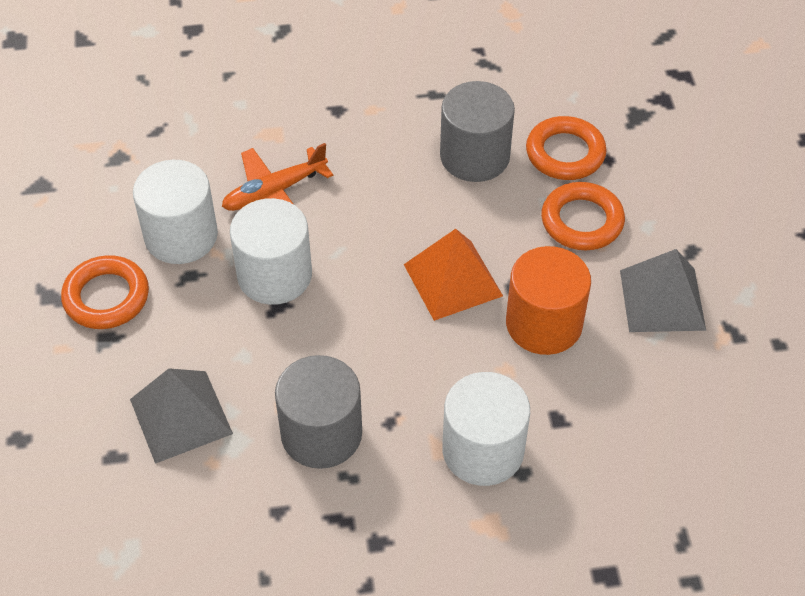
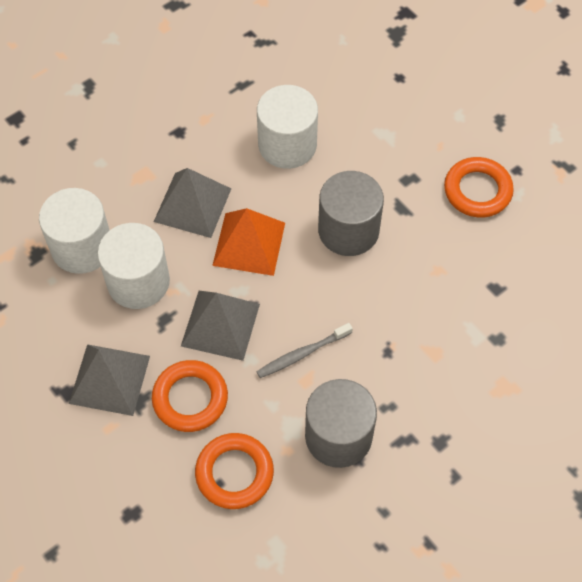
grey pyramid: [130,368,233,464] [620,249,706,332] = 2 -> [69,344,150,416] [154,168,231,238] [181,291,260,361] = 3
grey toothbrush: none = 0 -> [256,323,353,378] = 1
orange cylinder: [506,246,591,355] = 1 -> none = 0
orange plane: [222,143,333,211] = 1 -> none = 0

